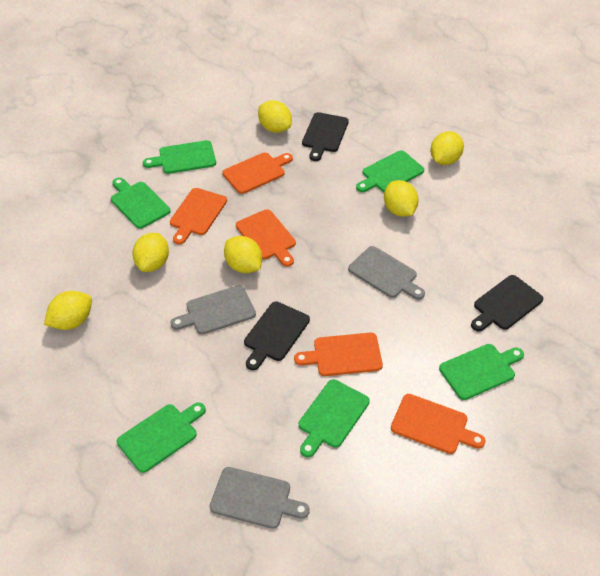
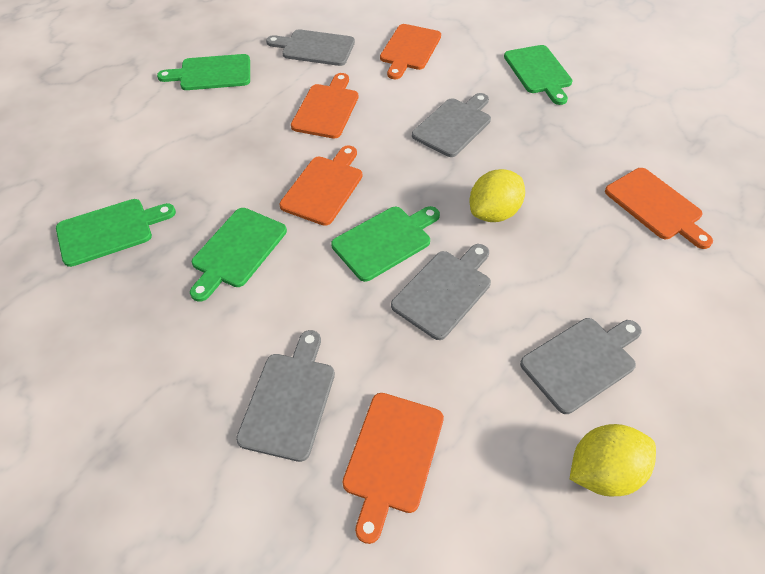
black cutting board: [244,302,310,370] [302,112,349,161] [471,275,543,331] = 3 -> none = 0
green cutting board: [111,178,171,229] [117,402,206,473] [143,140,216,174] [299,379,370,457] [356,150,424,192] [439,344,524,400] = 6 -> [56,199,176,267] [157,54,250,90] [190,208,287,302] [331,206,440,282] [504,45,573,105] = 5
grey cutting board: [171,285,256,334] [209,467,310,529] [348,246,425,300] = 3 -> [236,330,335,462] [266,29,355,66] [391,244,491,340] [412,93,491,157] [520,318,642,414] = 5
yellow lemon: [44,291,92,330] [132,233,169,272] [224,236,262,273] [258,100,292,133] [384,180,419,217] [430,131,464,165] = 6 -> [470,169,525,222] [570,424,656,496] = 2

